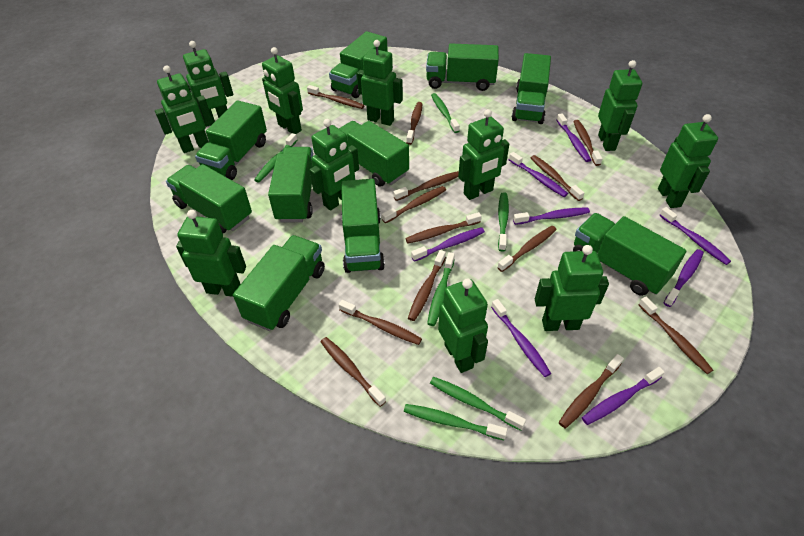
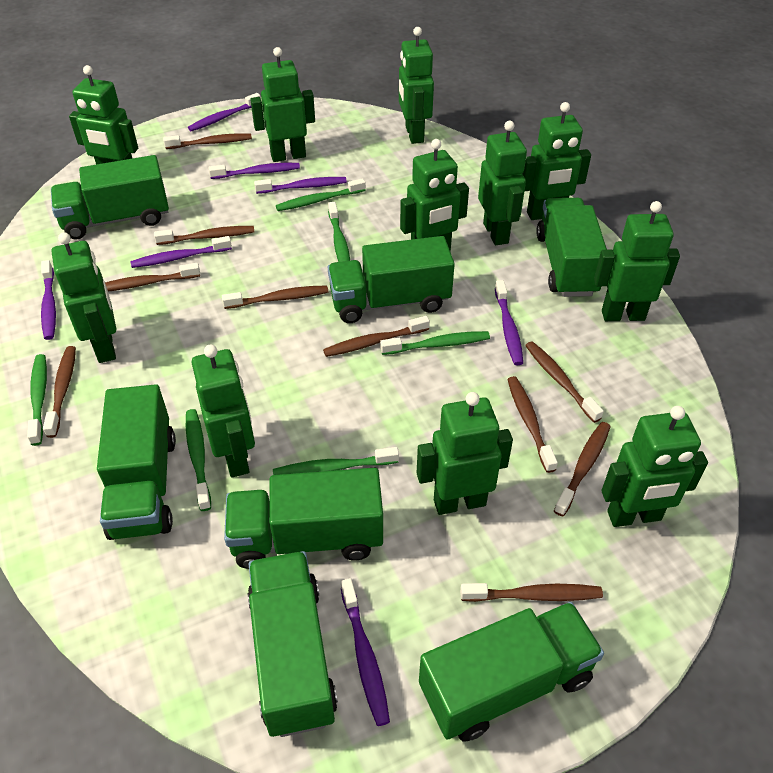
brown toothbrush: [307,85,364,109] [321,337,386,407] [339,300,422,345] [382,186,446,223] [393,171,459,201] [405,212,482,243] [406,102,422,145] [408,250,446,321] [497,226,556,272] [531,155,584,201] [558,354,624,428] [573,120,602,166] [638,296,713,374] = 13 -> [43,346,76,438] [105,263,200,291] [154,226,254,245] [163,133,252,149] [222,285,328,309] [323,316,430,357] [460,583,603,602] [507,376,558,473] [525,341,604,423] [554,422,611,516] = 10
green truck: [166,164,252,233] [195,100,267,180] [233,235,325,331] [268,147,313,223] [329,31,388,98] [339,121,409,187] [341,179,385,273] [426,44,499,91] [512,53,551,124] [573,213,687,296] = 10 -> [51,155,169,239] [97,384,176,540] [224,468,383,569] [248,551,338,737] [328,236,455,323] [419,602,604,742] [536,198,607,297] = 7
purple toothbrush: [411,227,485,262] [491,299,551,377] [509,152,568,197] [513,207,590,225] [557,113,591,162] [582,367,665,425] [659,207,731,265] [664,249,704,307] = 8 -> [41,260,56,340] [130,236,232,268] [188,93,261,131] [208,163,300,179] [254,177,347,194] [341,578,390,726] [495,280,523,365] = 7

